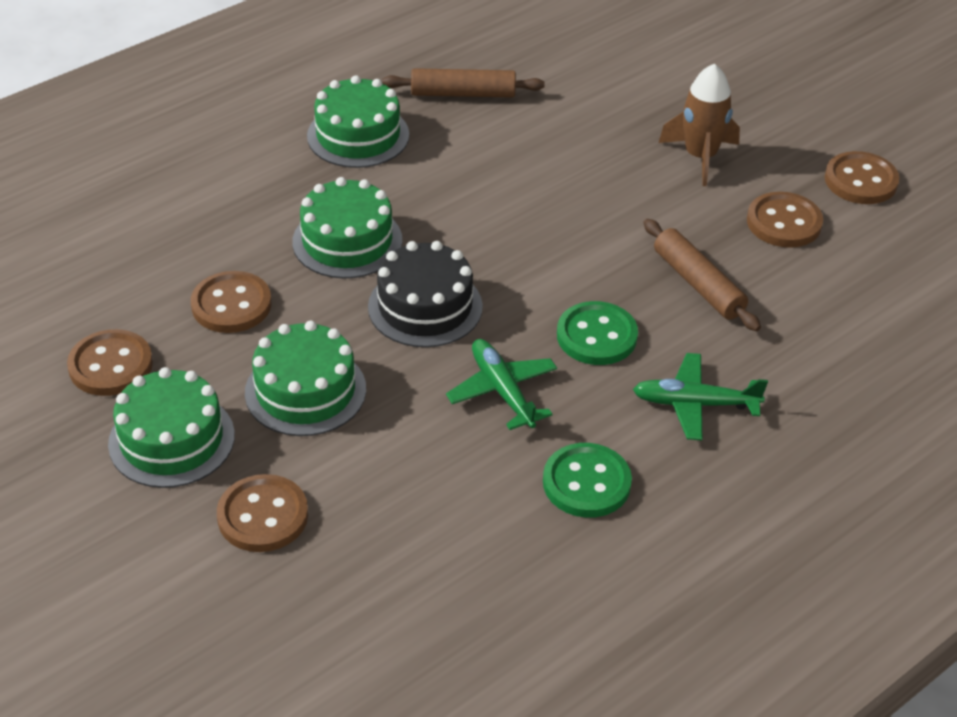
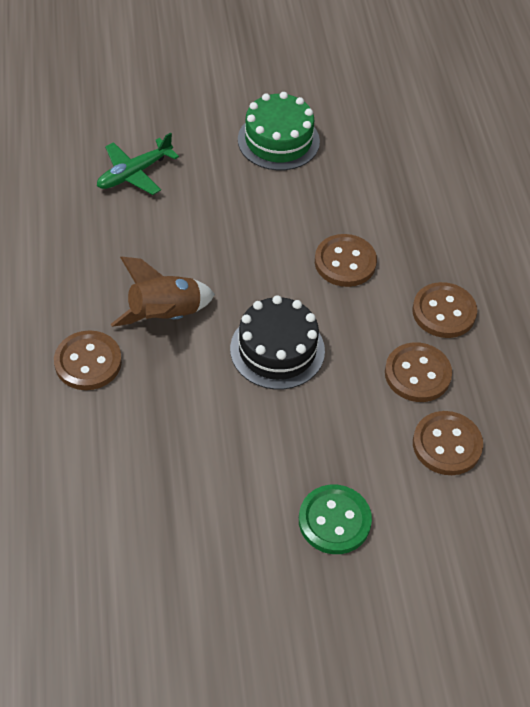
brown rolling pin: [382,68,545,98] [644,219,761,331] = 2 -> none = 0
green button: [543,443,632,518] [557,301,638,365] = 2 -> [299,485,372,554] = 1
green cake: [108,367,235,488] [245,321,366,436] [292,177,402,279] [307,75,409,168] = 4 -> [238,92,320,170] = 1
green plane: [446,339,557,430] [633,353,768,440] = 2 -> [97,133,179,195] = 1

